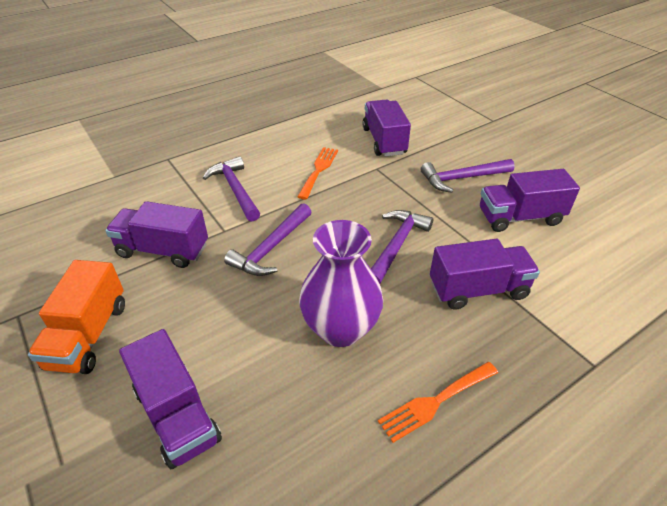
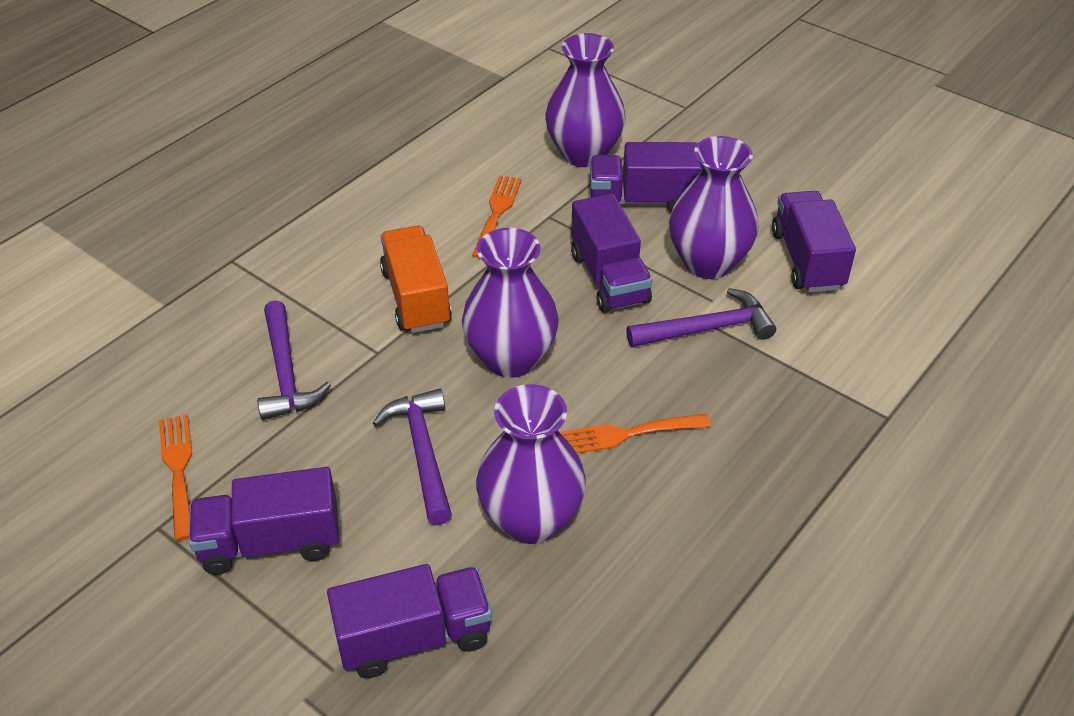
orange fork: [297,147,338,199] [378,362,498,443] = 2 -> [159,414,192,541] [472,175,522,258] [560,414,711,453] = 3
purple hammer: [203,156,260,221] [224,203,312,276] [371,210,433,283] [421,159,515,193] = 4 -> [257,300,331,420] [373,389,452,525] [626,288,776,347] = 3
purple vase: [299,220,383,347] = 1 -> [462,228,559,378] [476,384,586,544] [545,33,626,167] [669,136,759,279] = 4

